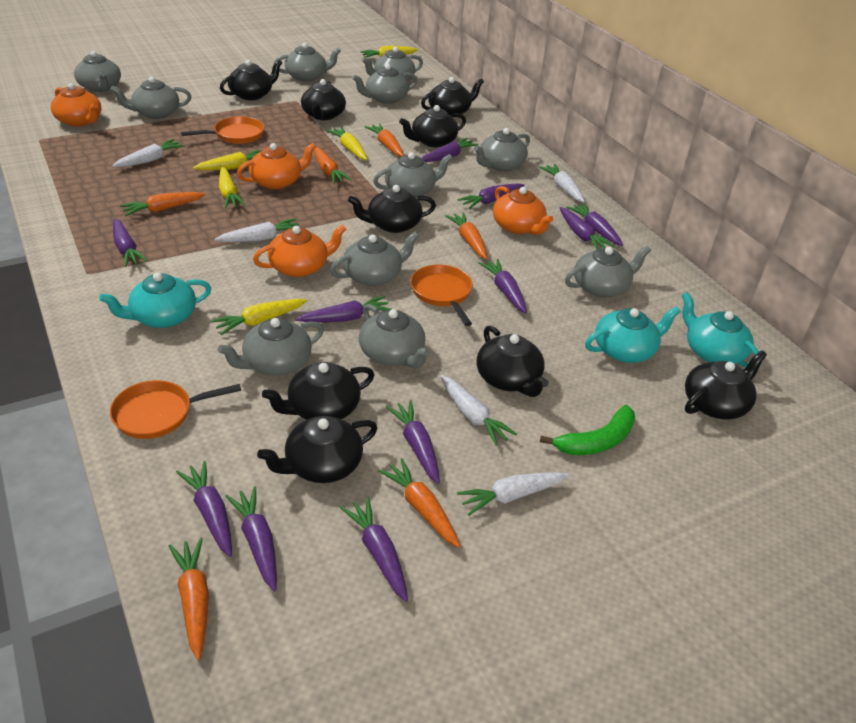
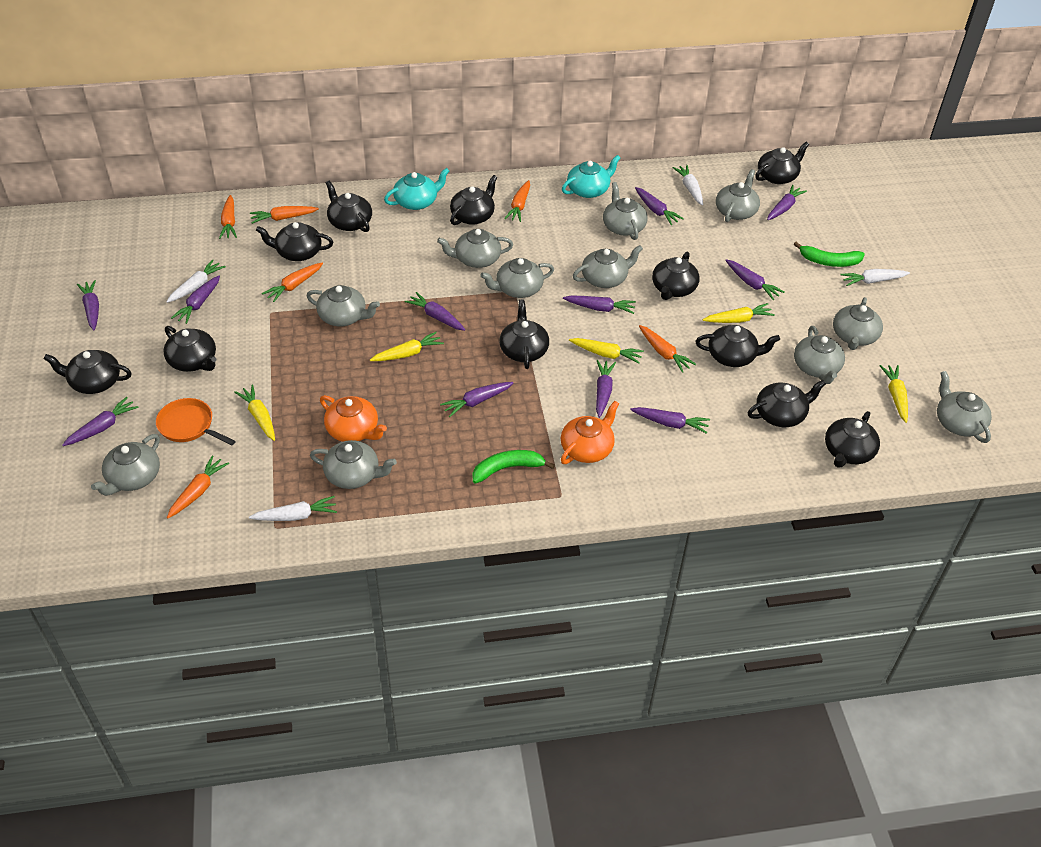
black teapot: [220,59,282,100] [257,416,378,483] [262,362,374,420] [301,79,346,120] [348,185,436,233] [399,105,466,147] [421,77,484,117] [476,325,548,397] [685,350,767,419] = 9 -> [43,350,132,394] [163,326,216,372] [256,222,333,261] [326,181,372,232] [450,175,497,225] [499,299,549,369] [652,252,700,300] [695,325,780,367] [748,380,826,427] [755,142,809,184] [825,411,880,468] = 11
green banana: [540,405,635,455] = 1 -> [473,450,555,484] [794,242,865,267] = 2
orange pan: [110,380,241,439] [181,116,264,144] [410,264,473,326] = 3 -> [156,398,236,446] = 1
orange teapot: [51,83,101,127] [237,143,316,189] [253,225,347,277] [493,186,553,235] = 4 -> [320,395,387,442] [561,401,619,464] = 2
turquoise teapot: [99,272,211,328] [585,306,681,363] [682,292,762,368] = 3 -> [384,168,450,210] [562,155,620,198] = 2
white carrot: [112,139,184,167] [215,218,299,242] [440,375,517,446] [457,472,569,516] [539,164,585,203] = 5 -> [166,260,226,303] [249,496,337,521] [672,165,703,206] [840,269,910,286] = 4

